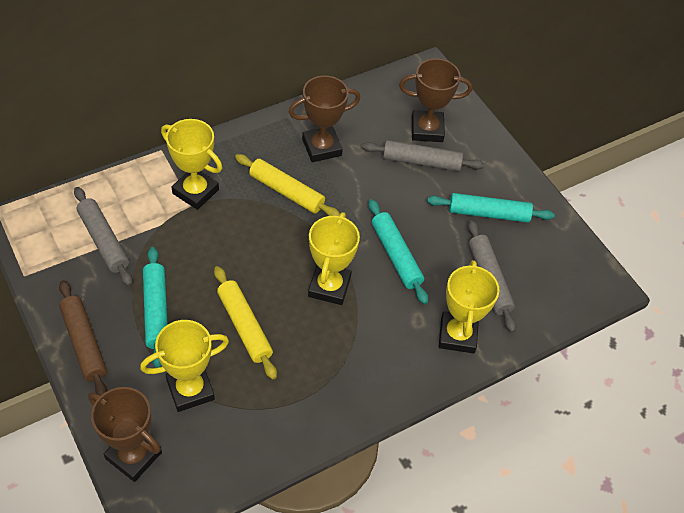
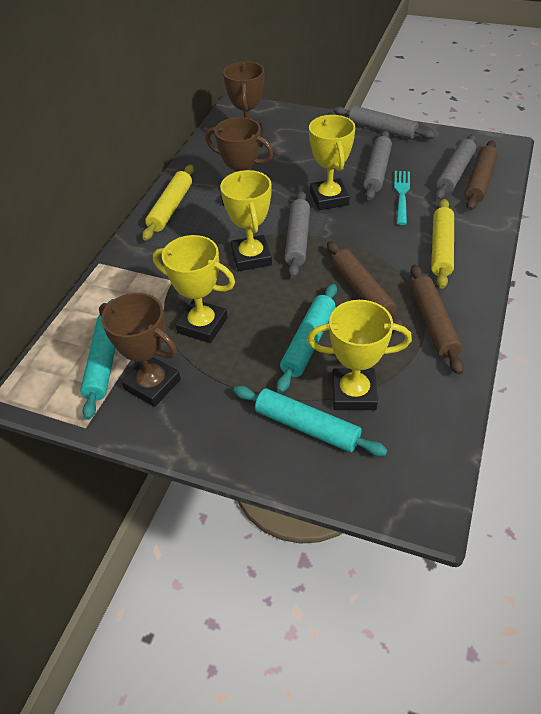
brown rolling pin: [59,280,108,396] = 1 -> [327,241,404,326] [410,265,464,375] [465,140,498,211] = 3
grey rolling pin: [74,187,133,286] [362,140,484,171] [468,220,517,333] = 3 -> [284,191,310,278] [334,106,435,140] [363,131,392,200] [435,134,477,200] = 4
turquoise fork: none = 0 -> [394,171,410,225] = 1

